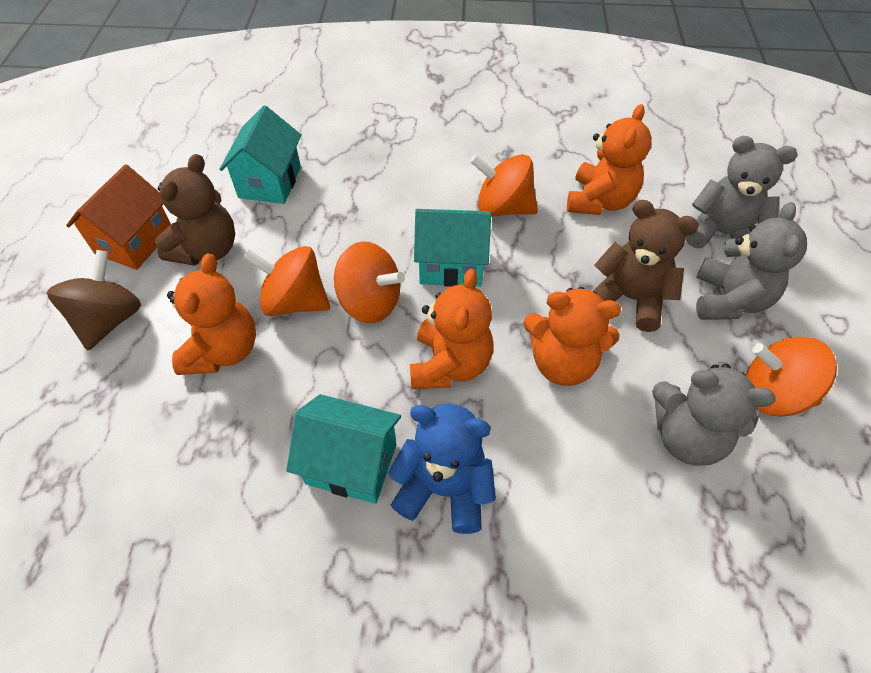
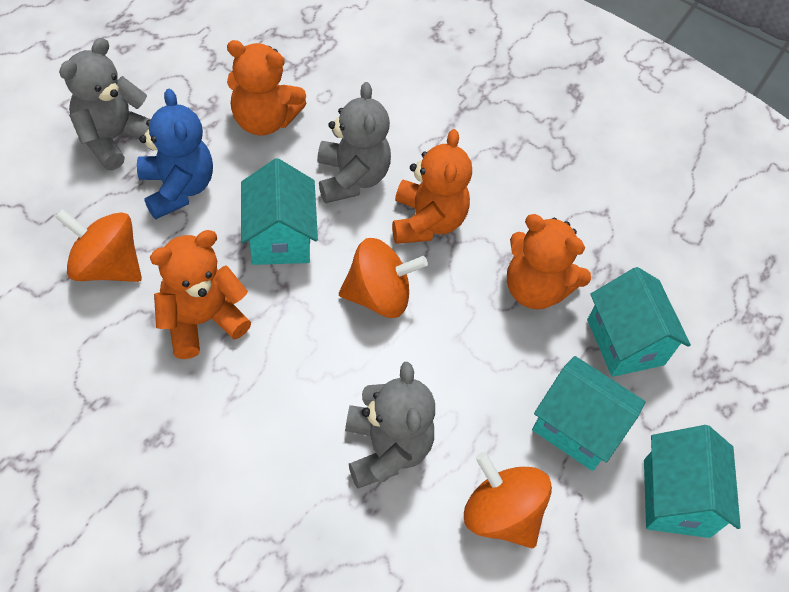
brown spinning top: [47,250,141,350] = 1 -> none = 0
brown teddy bear: [155,154,235,266] [592,200,699,332] = 2 -> none = 0
orange house: [66,164,171,270] = 1 -> none = 0
orange spinning top: [243,246,330,316] [334,241,405,323] [470,154,538,216] [746,337,837,417] = 4 -> [55,209,142,282] [339,238,428,318] [464,452,552,548] = 3
turquoise house: [219,105,301,204] [286,394,401,504] [414,209,491,287] = 3 -> [241,158,318,265] [532,356,645,471] [587,267,691,377] [644,425,741,538] = 4

